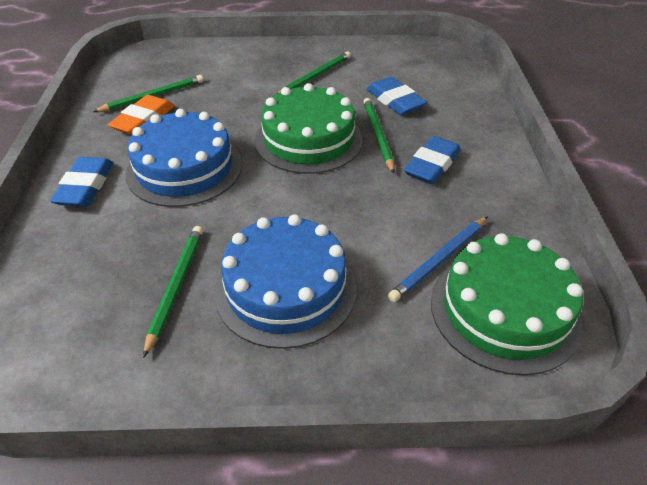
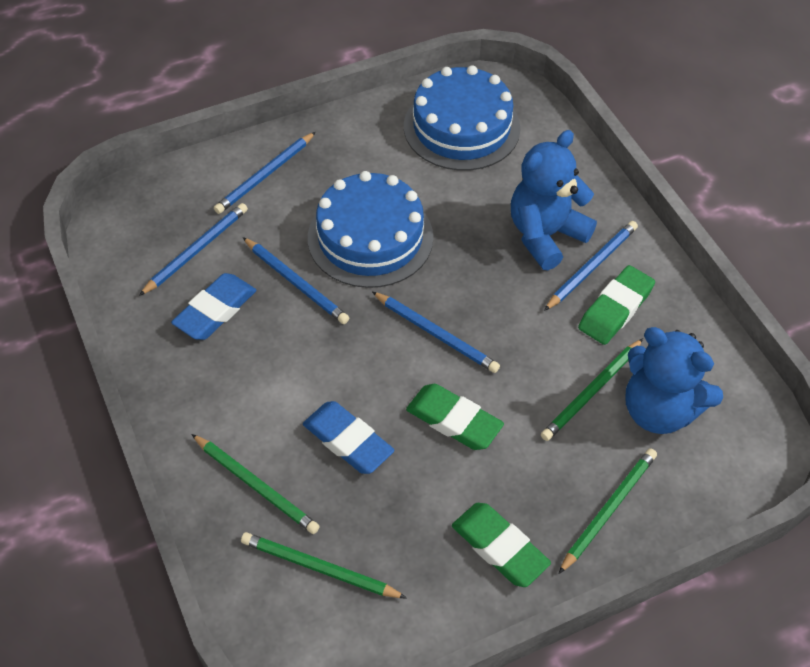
blue eraser: [50,157,113,207] [367,77,427,115] [404,136,461,184] = 3 -> [171,273,256,340] [303,401,394,474] = 2
blue pencil: [388,216,488,302] = 1 -> [139,203,248,296] [214,132,316,214] [243,237,349,324] [372,292,500,373] [544,221,638,311] = 5
blue teddy bear: none = 0 -> [511,130,597,270] [626,327,723,434] = 2
green cake: [255,83,363,174] [431,233,583,376] = 2 -> none = 0
green eraser: none = 0 -> [406,384,504,450] [452,503,551,587] [578,265,655,345] = 3
orange eraser: [108,95,175,135] = 1 -> none = 0

